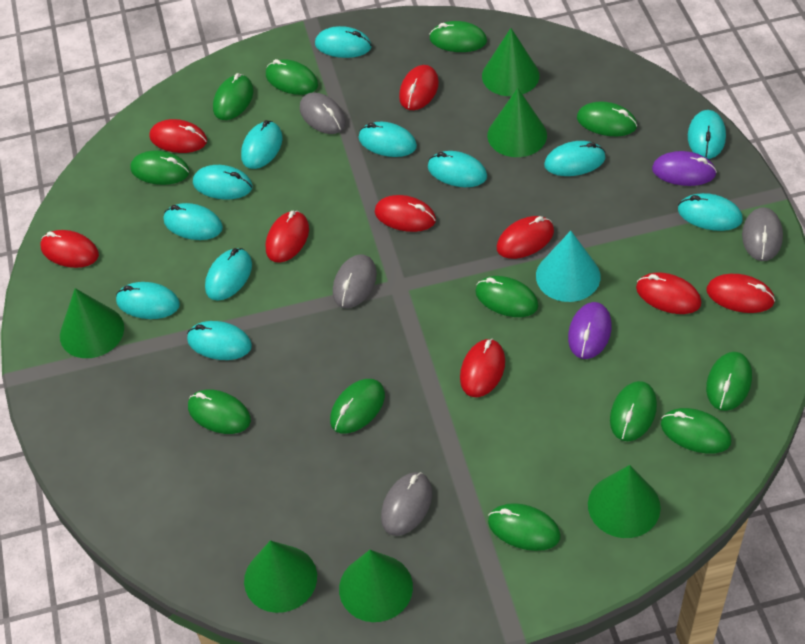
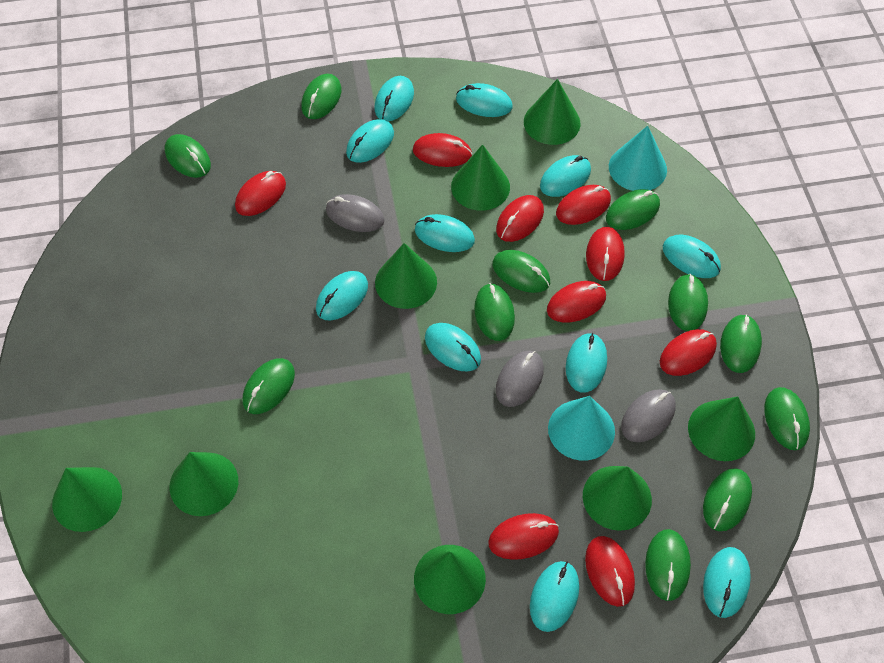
green cone: [60,288,124,358] [244,540,317,613] [339,550,413,622] [482,28,539,96] [487,88,547,157] [588,465,661,538] = 6 -> [52,467,122,532] [170,452,238,516] [375,243,437,309] [414,545,486,614] [451,144,510,211] [524,79,581,145] [583,466,652,531] [688,397,755,461] = 8
green mouse: [130,150,190,185] [188,389,251,434] [213,73,254,120] [266,59,318,95] [330,379,385,434] [429,21,487,52] [475,276,539,317] [488,503,561,551] [577,101,637,136] [610,381,657,441] [661,408,732,454] [706,352,752,411] = 12 -> [165,134,211,178] [243,358,295,414] [301,74,341,119] [474,283,515,341] [492,250,550,293] [606,189,660,230] [645,529,691,601] [668,274,708,331] [703,468,752,531] [720,314,762,373] [764,387,810,450] = 11
grey mouse: [300,92,346,134] [333,254,377,308] [381,472,432,536] [742,207,783,261] = 4 -> [326,194,384,232] [496,351,544,407] [621,389,676,442] = 3
purple mouse: [568,302,612,359] [652,151,717,186] = 2 -> none = 0
turquoise cone: [536,231,600,302] = 1 -> [548,396,615,461] [609,126,667,191] = 2
turquoise mouse: [116,282,180,319] [164,203,223,240] [187,321,252,360] [193,165,253,200] [205,248,252,301] [241,120,283,169] [315,26,372,58] [359,122,417,157] [428,151,487,187] [544,141,605,176] [678,193,742,231] [688,110,726,159] = 12 -> [316,271,368,321] [346,119,394,163] [375,76,414,121] [415,214,475,252] [425,323,481,372] [456,83,513,117] [530,561,579,632] [540,155,591,197] [566,333,607,393] [663,235,721,278] [703,547,751,618] = 11

